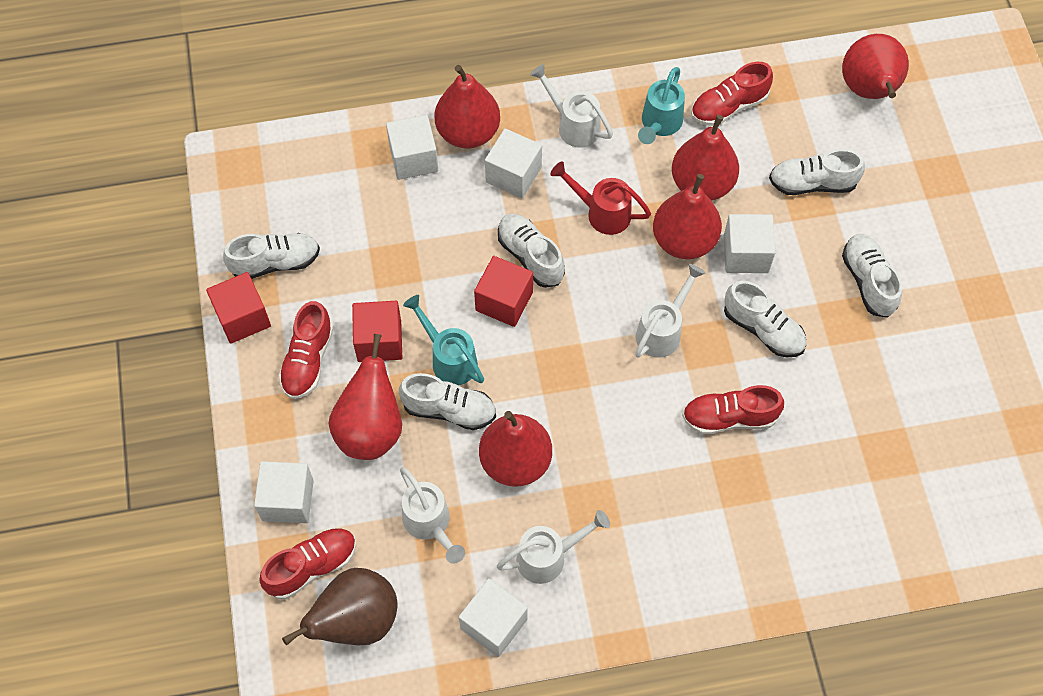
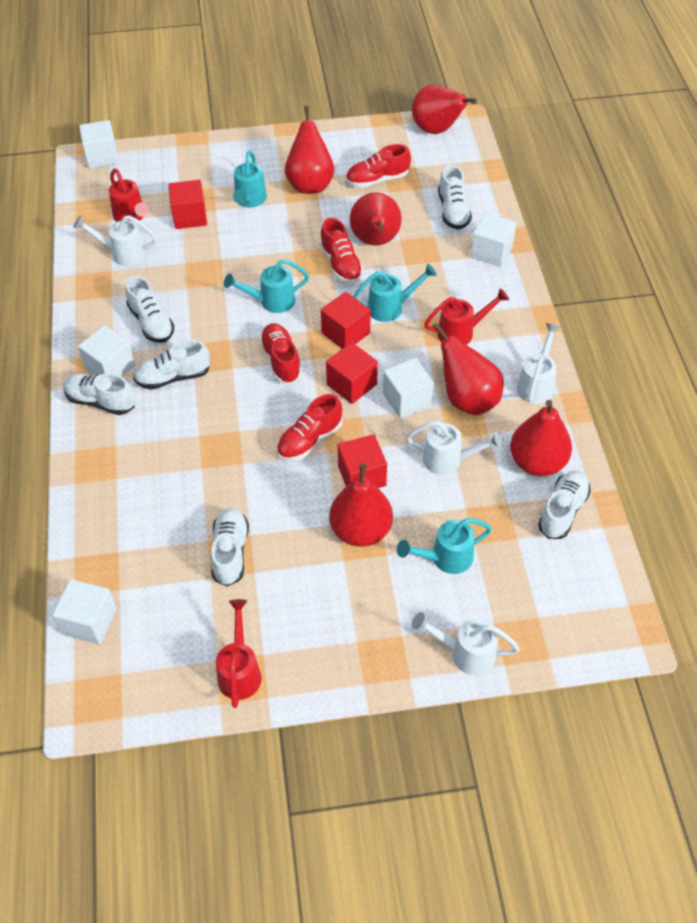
brown pear: [282,568,398,645] = 1 -> none = 0
red cube: [206,272,271,344] [352,301,402,362] [474,256,533,327] = 3 -> [168,180,207,229] [321,292,371,349] [326,342,378,404] [338,434,387,488] = 4
red watering can: [551,162,651,235] = 1 -> [109,168,149,222] [216,599,262,708] [424,288,509,345] = 3
turquoise watering can: [403,295,484,385] [638,67,685,144] = 2 -> [224,259,309,313] [233,150,267,207] [353,264,437,322] [397,518,492,574] = 4

